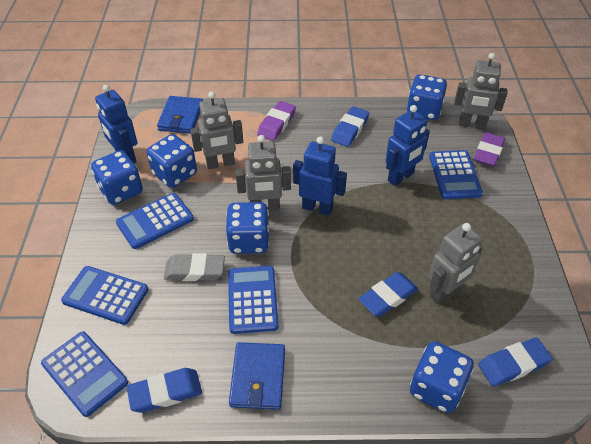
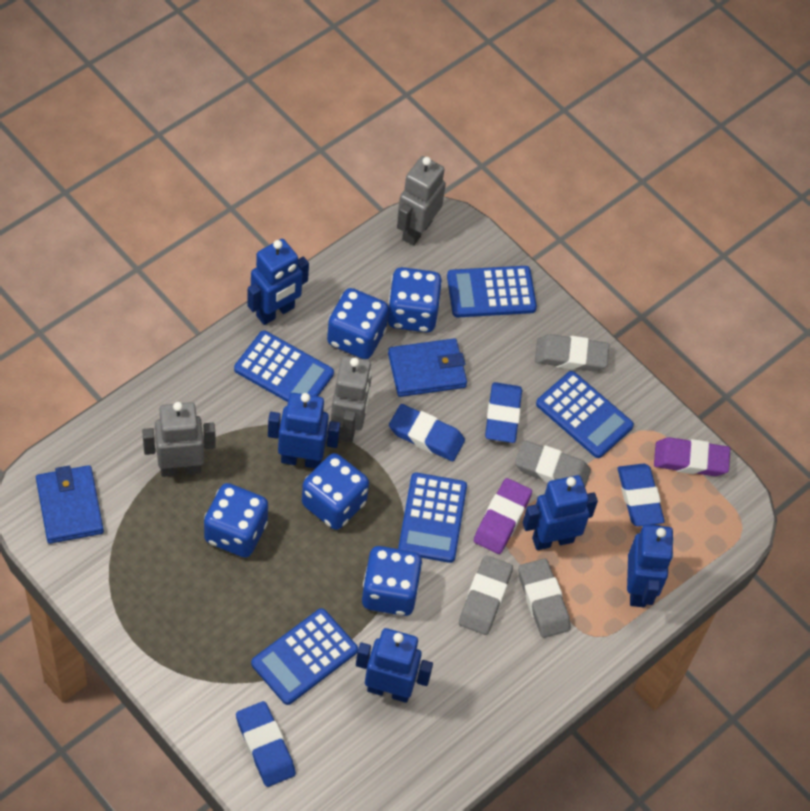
blue robot: [95,85,138,163] [293,137,347,216] [385,105,430,186] = 3 -> [247,239,309,325] [268,393,340,469] [356,628,433,703] [523,475,598,550] [627,524,674,607] = 5
grey eraser: [164,253,225,281] = 1 -> [459,555,513,635] [515,440,591,487] [518,558,571,638] [535,334,609,372] = 4
grey robot: [190,91,243,169] [236,135,291,211] [428,223,483,304] [454,53,508,129] = 4 -> [142,402,216,477] [331,356,372,443] [397,156,446,246] = 3

